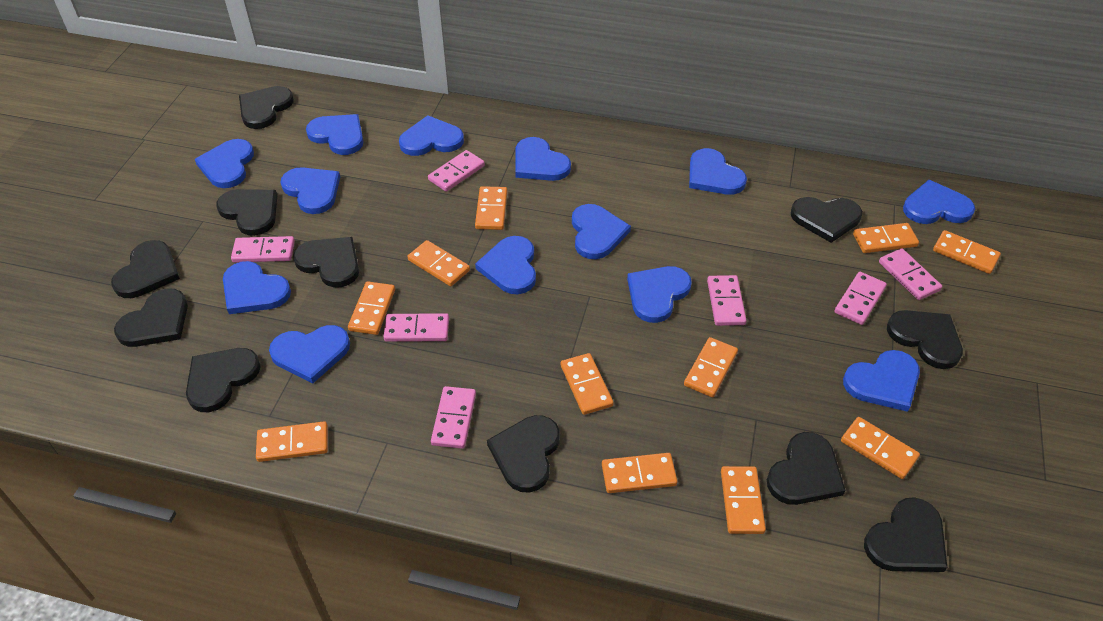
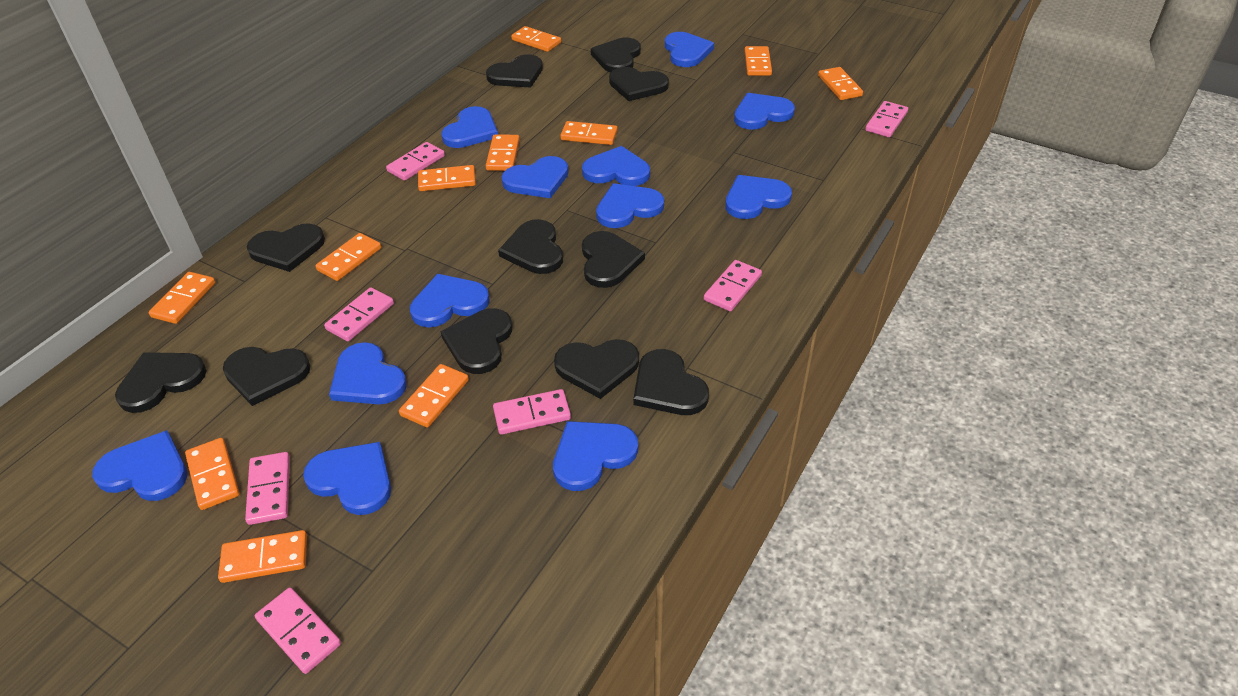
blue heart: [195,139,254,188] [223,261,291,314] [269,325,350,383] [281,167,340,214] [306,114,364,155] [399,115,464,156] [475,236,536,294] [515,137,571,181] [572,204,631,259] [627,266,692,323] [689,148,747,195] [843,350,920,412] [903,180,975,224] = 13 -> [92,430,187,501] [303,442,391,515] [329,342,407,404] [410,274,490,327] [441,106,498,148] [501,156,568,198] [553,421,638,491] [582,146,650,186] [596,183,664,228] [665,32,714,67] [725,175,792,219] [734,93,795,130] = 12

